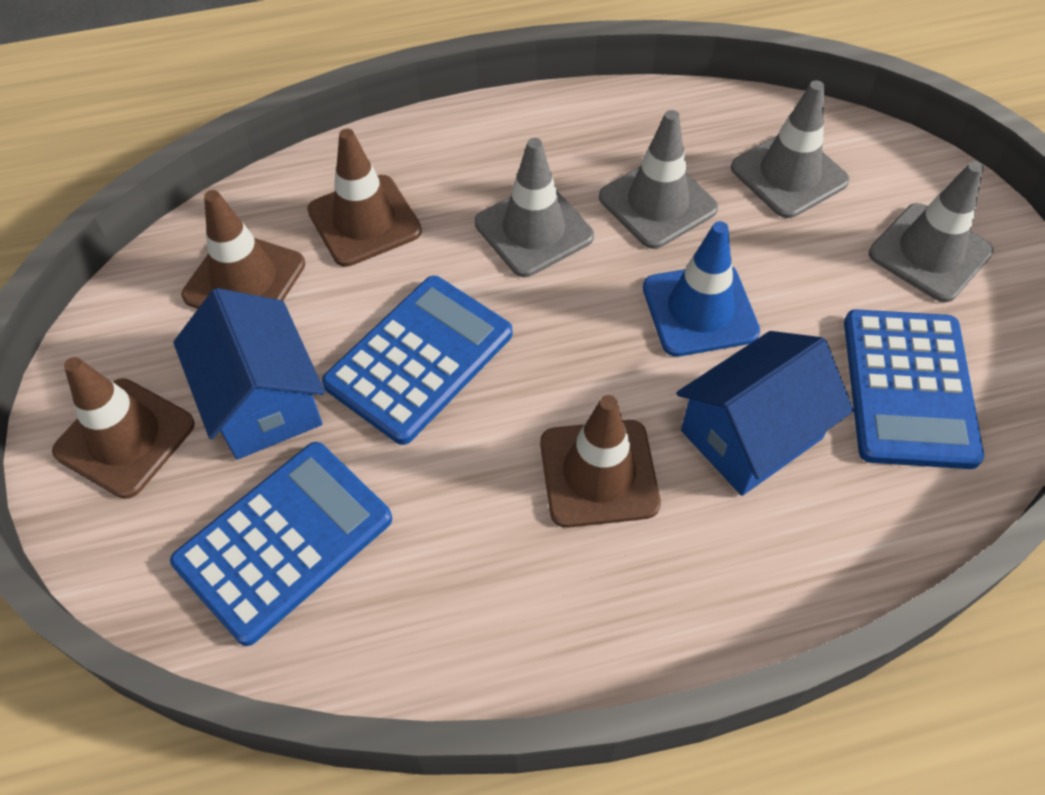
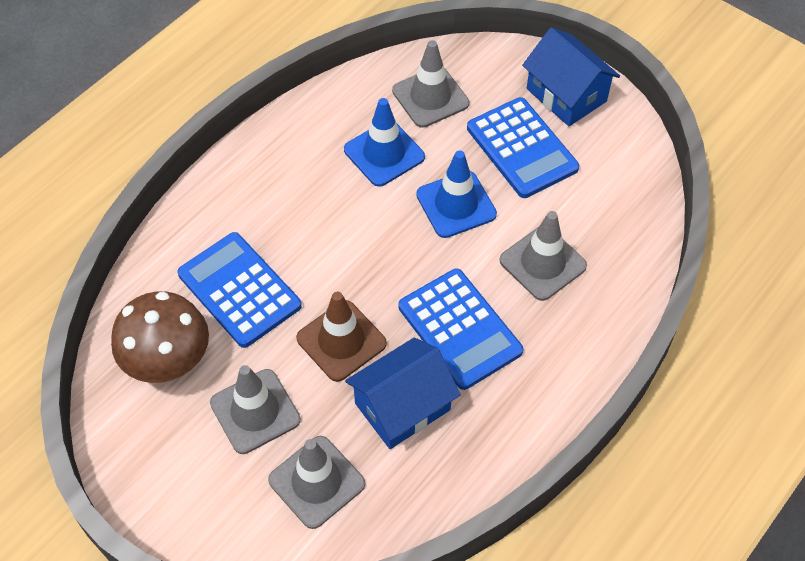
blue traffic cone: [643,221,760,357] = 1 -> [344,98,425,187] [416,150,497,238] = 2
brown mushroom: none = 0 -> [111,292,209,383] = 1
brown traffic cone: [52,357,195,499] [181,190,305,309] [307,129,422,267] [540,395,661,528] = 4 -> [296,292,387,382] = 1

